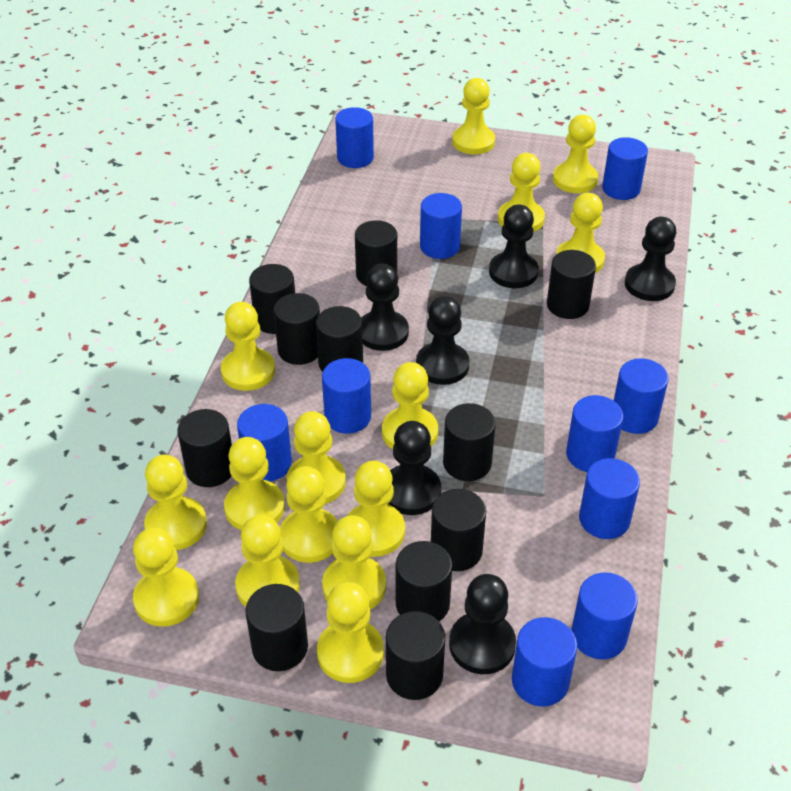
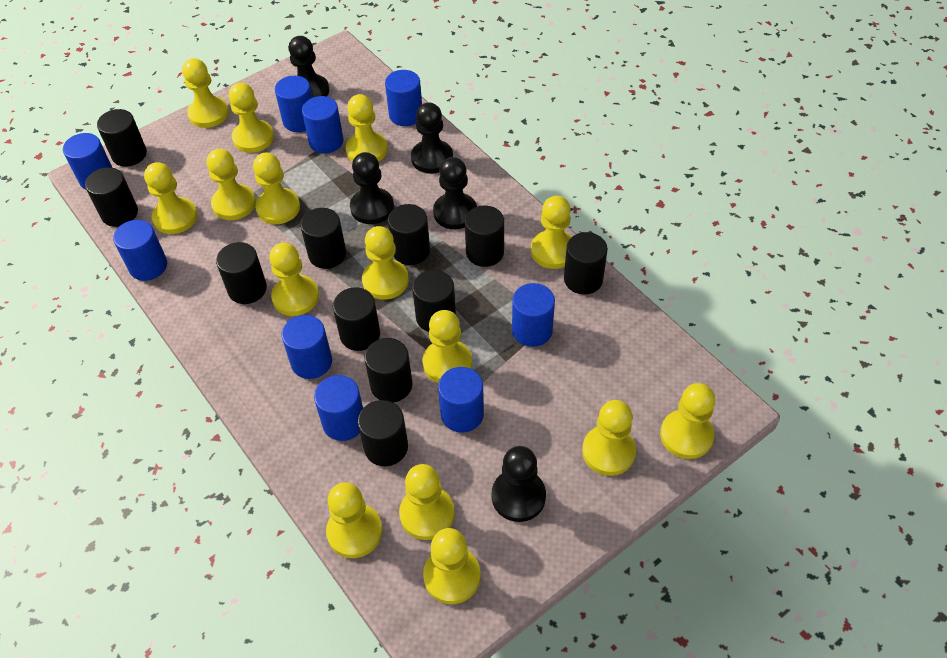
black pawn: [361,264,409,351] [388,421,441,515] [416,296,470,385] [449,574,516,674] [489,204,539,288] [625,217,676,301] = 6 -> [289,36,329,98] [350,152,394,224] [411,102,453,174] [433,157,477,229] [492,446,546,522] = 5
blue cylinder: [237,404,292,481] [322,358,371,434] [335,107,374,168] [420,193,462,259] [512,617,577,707] [566,395,623,472] [571,572,638,659] [579,458,640,539] [602,137,648,200] [614,358,669,434] = 10 -> [63,133,112,190] [113,220,167,281] [275,76,312,132] [282,315,332,379] [302,96,344,153] [314,375,363,441] [385,70,422,126] [438,367,484,433] [512,283,555,347] = 9

